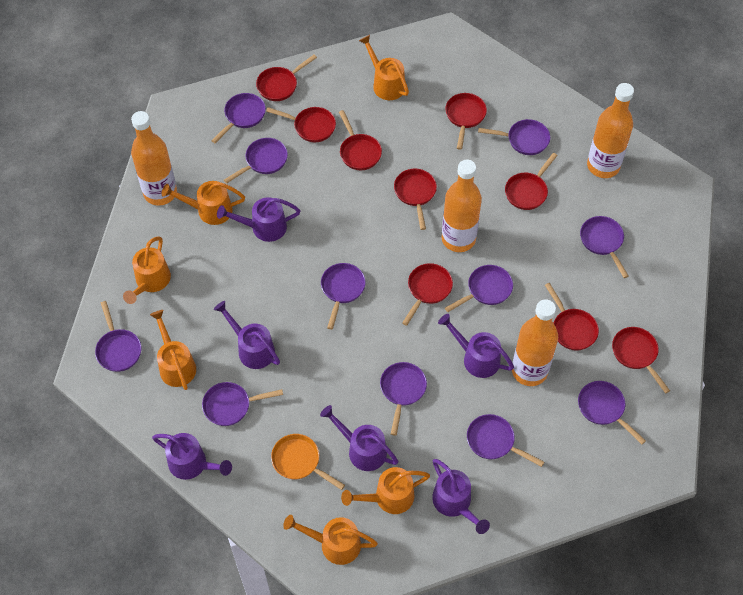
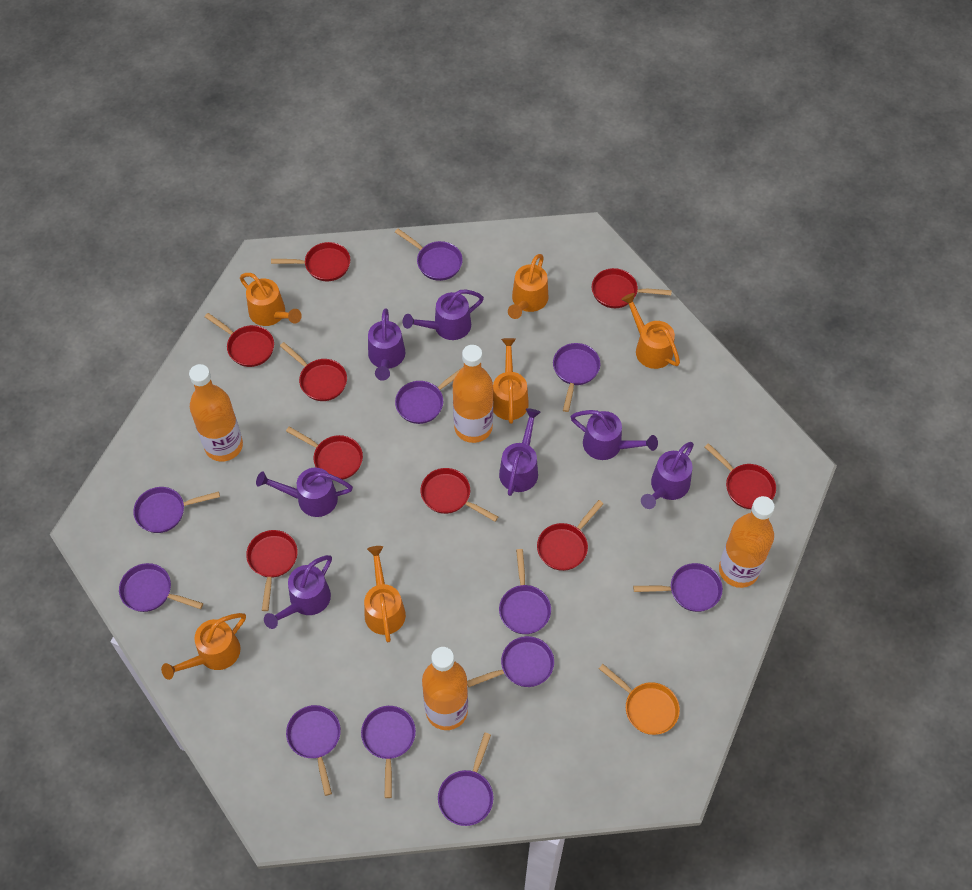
purple watering can: [152,433,232,480] [214,301,280,369] [217,197,300,242] [320,405,398,471] [432,459,490,534] [438,314,514,378] = 6 -> [256,467,353,517] [264,555,332,629] [368,308,405,381] [403,290,484,340] [499,408,541,496] [570,410,658,460] [641,442,694,509] = 7

